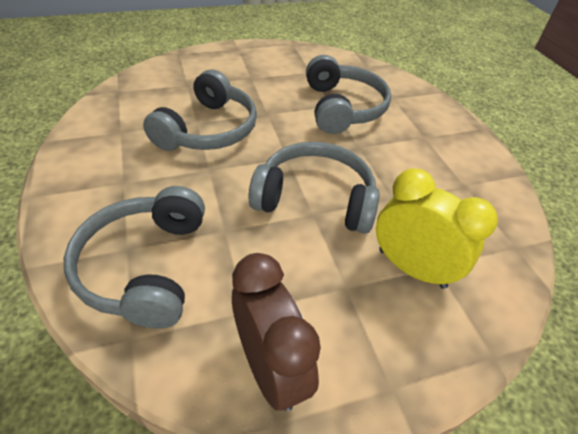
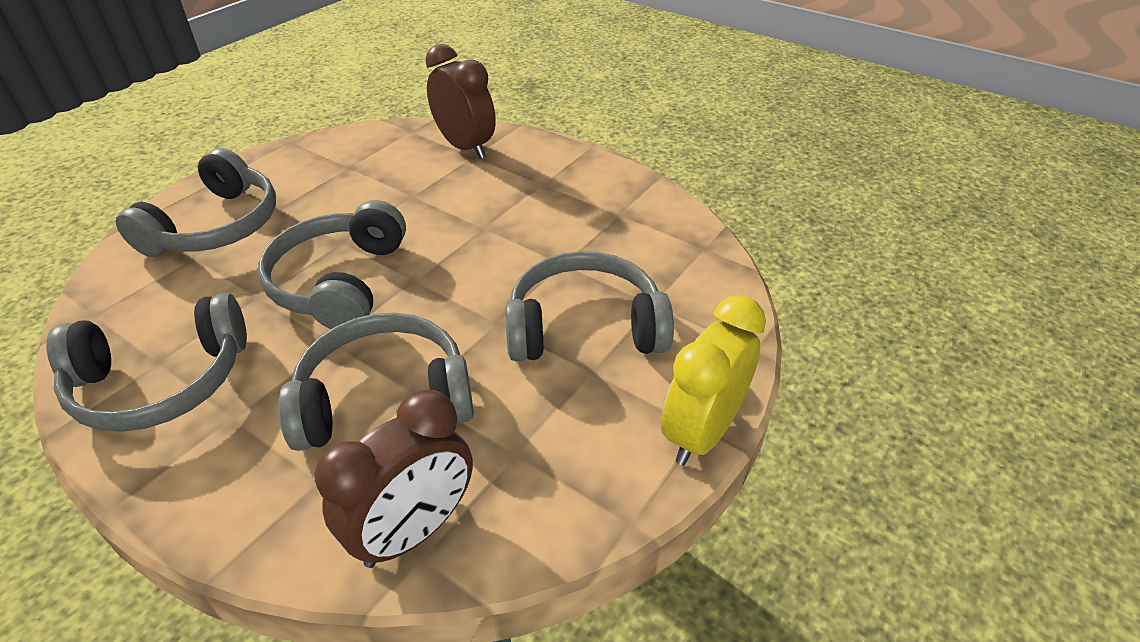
brown clock: [232,253,321,411] = 1 -> [314,390,473,568] [425,44,496,159] = 2
grey headphones: [64,186,205,329] [143,69,257,151] [249,142,380,234] [306,55,391,134] = 4 -> [46,293,247,432] [115,148,276,257] [258,200,406,329] [278,313,474,451] [505,251,674,361] = 5

